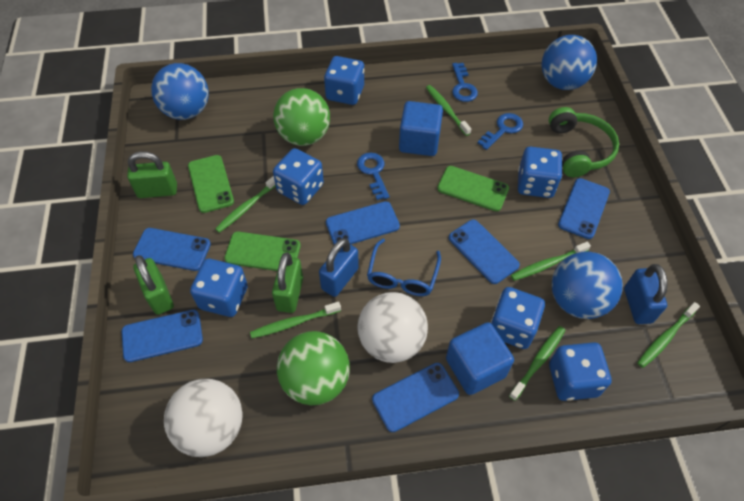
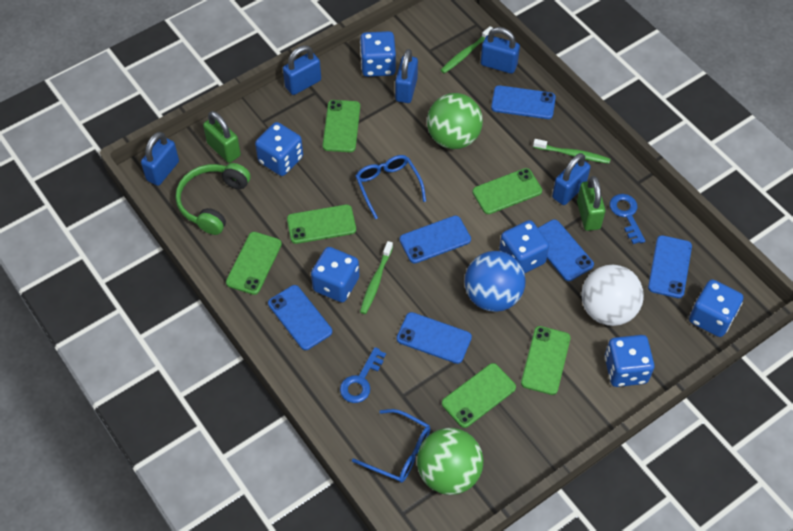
blue ball: [151,63,209,120] [542,35,597,90] [552,252,623,319] = 3 -> [464,251,526,312] = 1
blue cube: [399,101,443,156] [446,322,514,395] = 2 -> none = 0
blue glasses: [367,239,441,296] = 1 -> [352,409,430,483] [356,155,426,219] = 2
blue key: [357,153,390,200] [452,63,478,102] [478,113,523,150] = 3 -> [340,347,386,403] [610,194,645,244] = 2
blue padlock: [319,238,359,297] [624,264,668,324] = 2 -> [141,132,179,186] [283,46,321,95] [395,49,418,103] [481,27,520,74] [552,153,591,205] = 5
green padlock: [127,151,177,198] [133,255,174,315] [272,252,303,313] = 3 -> [203,111,241,163] [577,176,605,231] = 2
green phone: [188,155,234,213] [224,232,301,271] [437,166,509,211] = 3 -> [226,232,282,295] [287,205,356,244] [323,100,360,152] [442,363,516,428] [472,168,542,214] [521,326,571,395] = 6
green toothbrush: [215,176,276,233] [250,302,341,338] [426,85,471,136] [509,326,565,401] [511,242,591,281] [637,302,700,368] = 6 -> [360,241,393,314] [441,26,493,73] [533,139,610,164] = 3
white ball: [164,379,243,457] [357,292,428,363] = 2 -> [581,265,644,326] = 1

